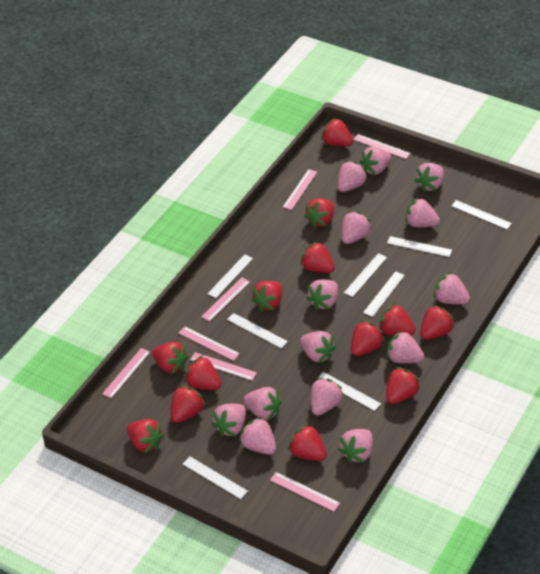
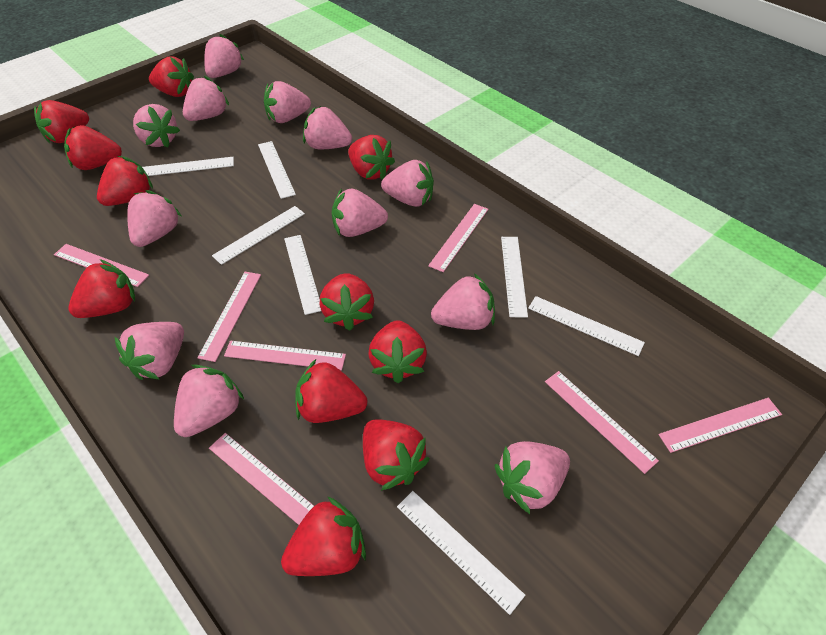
pink strawberry: [211,404,246,437] [239,417,276,455] [243,387,282,420] [300,331,336,363] [306,279,338,310] [311,378,344,416] [338,161,368,192] [338,429,373,463] [342,211,372,244] [359,147,391,175] [387,330,424,363] [405,198,440,227] [414,163,444,192] [434,272,470,304] = 14 -> [115,322,184,380] [127,190,181,247] [133,104,180,148] [174,364,244,437] [183,76,229,121] [204,34,244,78] [264,81,311,123] [303,106,352,149] [332,188,388,237] [381,160,434,207] [431,273,495,330] [495,441,570,514] = 12
red strawberry: [127,419,165,453] [152,342,189,374] [171,385,206,423] [184,355,221,390] [251,281,282,312] [288,423,327,461] [300,241,335,273] [304,198,334,227] [321,118,353,146] [351,320,385,356] [379,303,416,336] [386,367,421,404] [420,305,455,340] = 13 -> [34,100,89,143] [64,125,122,170] [68,259,135,318] [97,156,153,206] [149,56,194,97] [281,496,366,576] [295,359,367,423] [320,273,374,331] [348,135,395,180] [363,419,430,491] [368,320,427,383] = 11
white ruler: [183,456,248,499] [208,254,253,298] [227,313,288,348] [318,372,381,411] [344,253,387,297] [363,271,405,317] [387,236,452,257] [451,200,512,229] = 8 -> [142,157,234,176] [212,206,305,265] [258,141,296,199] [284,235,321,315] [397,491,525,615] [501,237,528,318] [528,296,645,356] = 7

